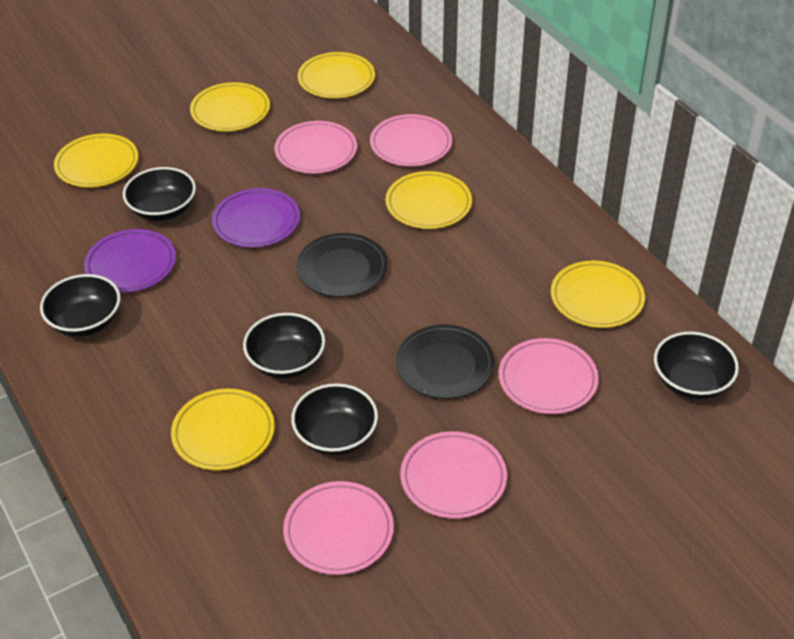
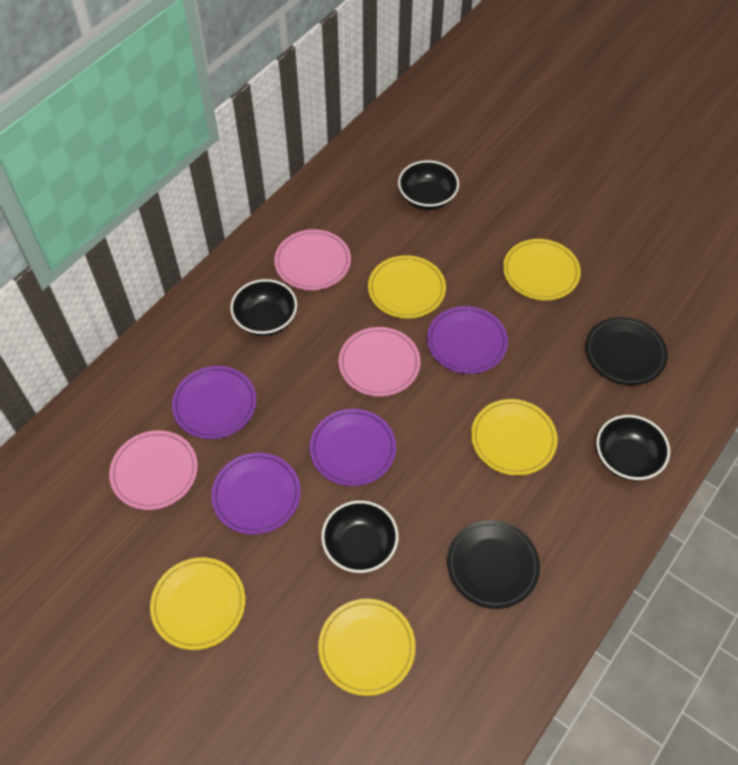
black bowl: [40,274,120,337] [123,167,196,221] [243,313,325,379] [291,383,378,455] [654,332,739,399] = 5 -> [230,279,297,336] [321,500,399,573] [398,160,459,210] [596,415,670,481] = 4
pink plate: [274,121,357,174] [283,481,394,575] [370,114,452,167] [400,431,507,519] [499,338,599,414] = 5 -> [109,430,198,510] [274,229,351,290] [339,327,420,396] = 3
purple plate: [84,229,176,293] [212,188,300,248] = 2 -> [172,366,256,439] [211,453,301,535] [310,409,396,486] [427,306,508,374] = 4
yellow plate: [54,134,138,188] [171,389,275,471] [190,82,270,132] [298,52,375,99] [386,171,472,229] [551,261,645,328] = 6 -> [150,557,245,650] [318,599,416,696] [368,255,446,319] [471,399,557,476] [503,239,581,301] = 5

